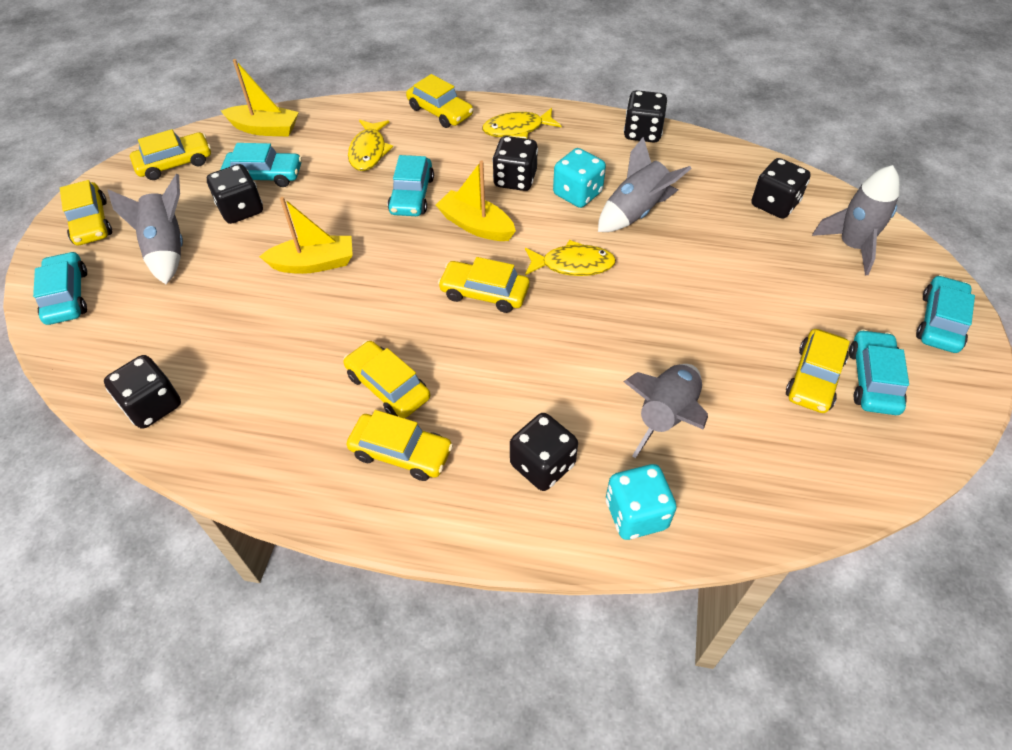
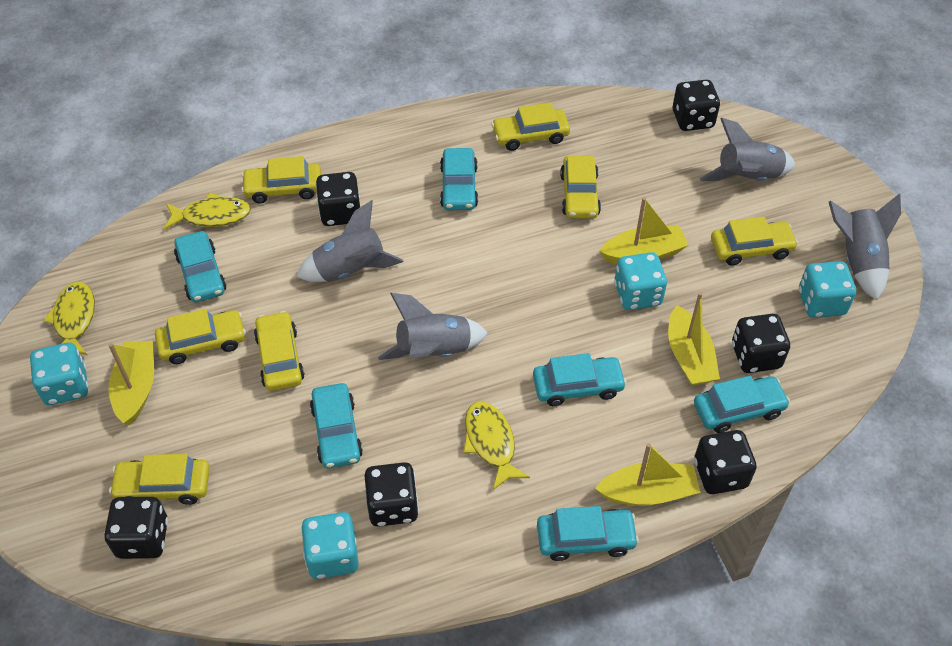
turquoise car: [33,251,87,325] [221,143,302,187] [388,155,434,216] [849,329,909,415] [916,275,975,353] = 5 -> [174,231,226,302] [310,383,363,468] [440,148,478,210] [533,353,627,406] [537,506,639,561] [694,376,790,433] = 6
turquoise dice: [553,148,606,208] [606,464,677,540] = 2 -> [30,342,88,405] [301,512,359,579] [614,252,667,310] [799,261,856,318] = 4
yellow boat: [221,59,299,137] [259,197,353,274] [436,160,516,241] = 3 -> [108,341,154,425] [595,443,700,506] [599,197,688,264] [668,292,720,386] = 4

